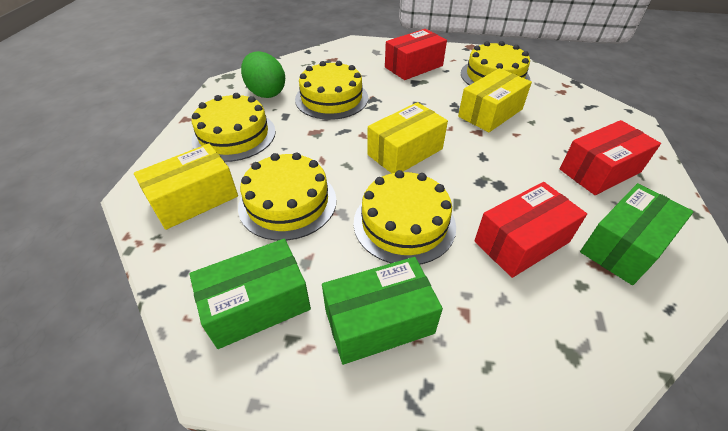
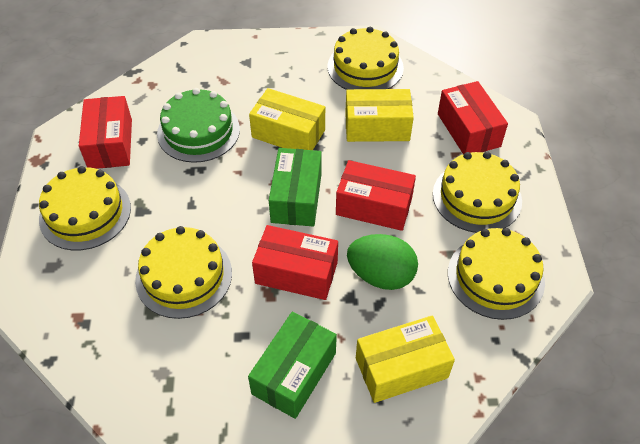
green box: [189,239,311,349] [322,257,443,365] [580,183,694,285] = 3 -> [248,312,337,419] [269,148,322,227] = 2
green cake: none = 0 -> [157,88,240,163] = 1
red box: [385,29,447,80] [474,182,587,278] [560,120,661,195] = 3 -> [79,96,132,169] [252,225,338,300] [336,160,416,231] [438,81,508,154] = 4

